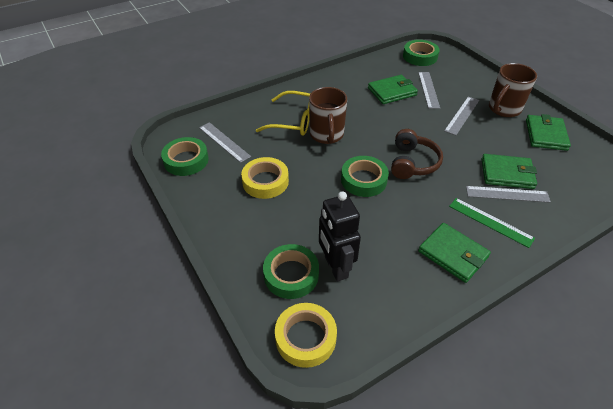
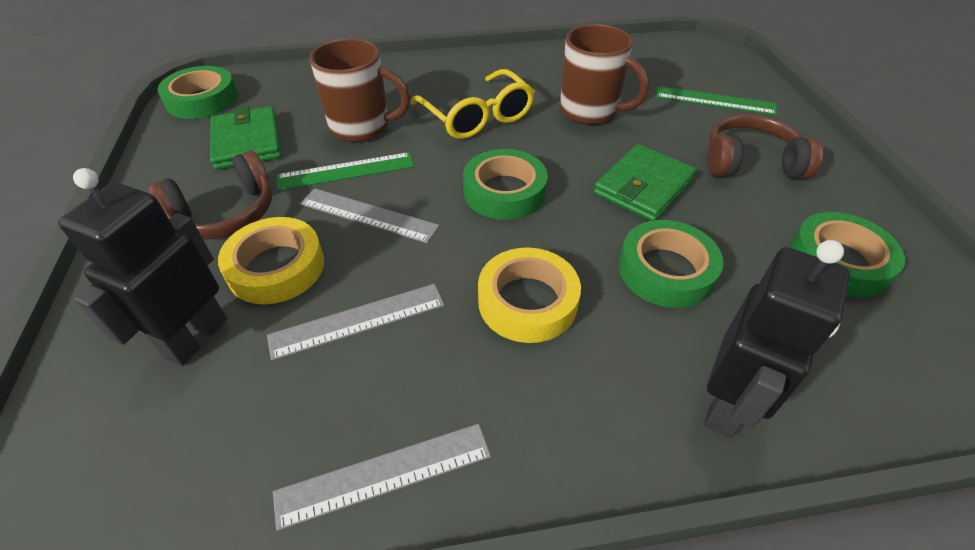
black robot: [319,191,361,282] = 1 -> [58,168,227,366] [704,240,850,438] = 2
brown headphones: [391,129,443,179] = 1 -> [148,150,272,240] [708,114,823,179] = 2
green ruler: [449,198,535,248] = 1 -> [276,152,414,191] [656,86,777,115] = 2
green wallet: [368,75,418,104] [418,223,491,283] [481,154,537,189] [526,114,571,151] = 4 -> [210,106,282,170] [593,144,696,221] = 2
grey ruler: [199,122,251,163] [418,72,440,109] [444,97,479,135] [466,186,551,202] = 4 -> [267,284,444,361] [273,424,491,531] [300,188,439,243] = 3

